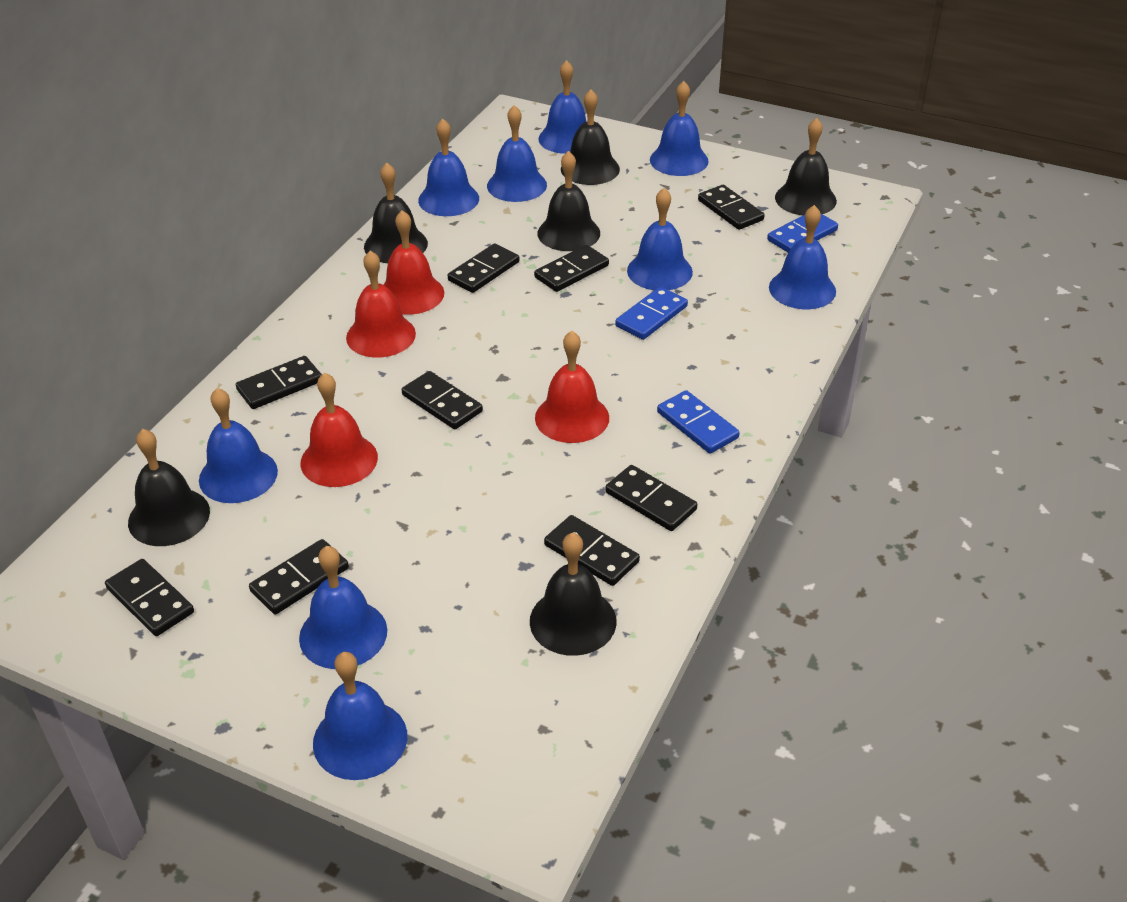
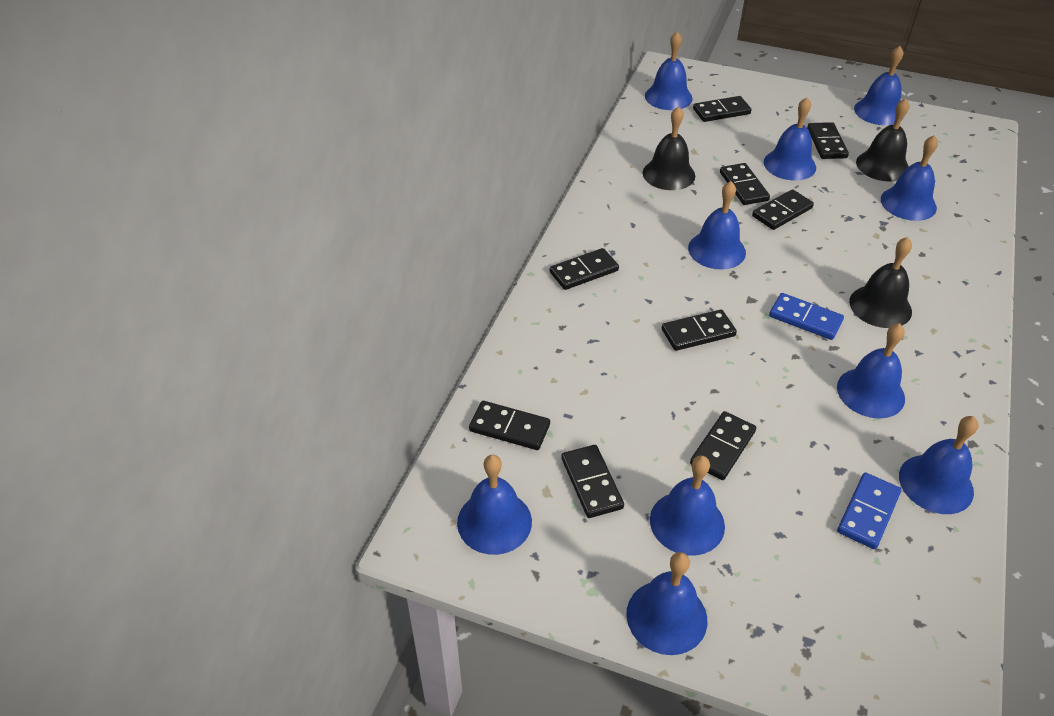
black bell: [128,429,210,546] [364,163,428,263] [530,533,616,656] [537,151,600,251] [561,89,620,185] [775,118,837,216] = 6 -> [643,106,695,190] [849,237,912,328] [856,98,909,182] = 3
blue bell: [199,388,278,503] [299,546,387,669] [313,652,407,780] [418,118,479,216] [487,105,547,202] [538,60,586,154] [627,188,693,290] [650,81,709,176] [769,205,836,309] = 9 -> [457,455,532,555] [626,552,707,655] [645,32,692,110] [650,456,725,556] [688,181,746,269] [764,97,816,180] [837,323,905,419] [854,46,904,125] [881,135,938,221] [899,416,979,514] = 10
blue domino: [615,287,688,340] [657,390,740,454] [767,214,838,253] = 3 -> [769,293,844,340] [837,472,901,549] = 2
red bell: [301,372,378,487] [346,250,416,358] [383,210,444,315] [535,331,609,443] = 4 -> none = 0

